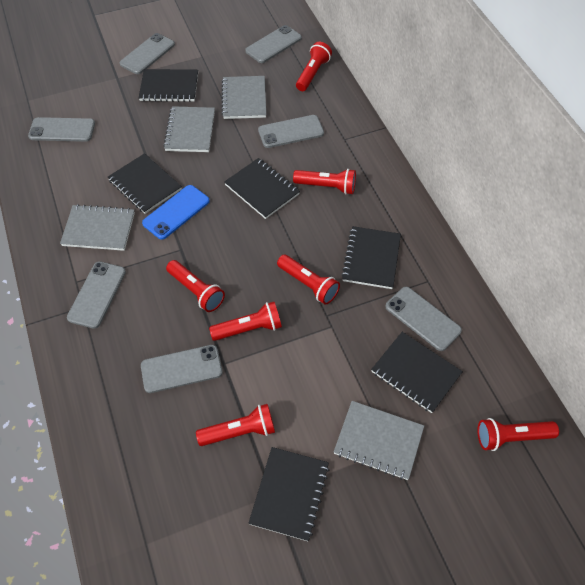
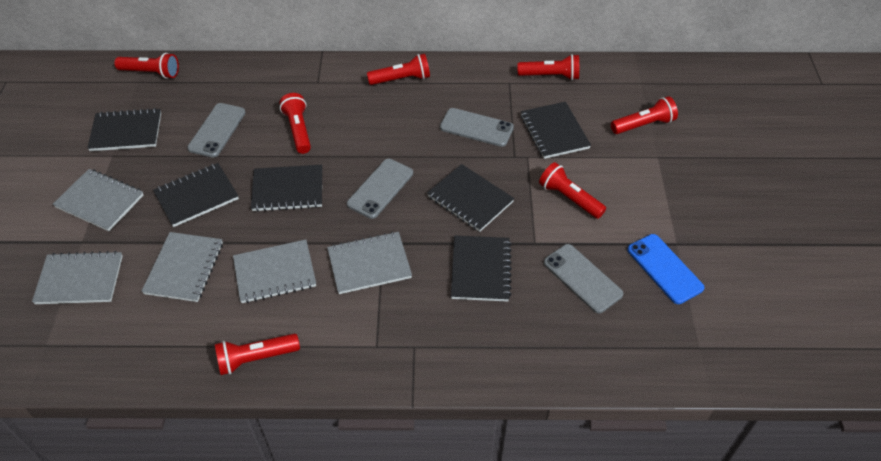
grey notebook: [60,204,135,251] [163,106,215,152] [221,76,266,119] [334,401,424,480] = 4 -> [32,251,123,304] [53,169,144,231] [141,232,223,302] [233,239,316,303] [327,232,412,294] = 5
grey phone: [28,117,95,142] [67,261,126,329] [120,33,175,74] [141,345,223,393] [245,25,302,63] [258,115,324,148] [385,287,462,351] = 7 -> [187,103,246,158] [347,159,413,219] [440,108,514,147] [544,244,623,314] = 4

